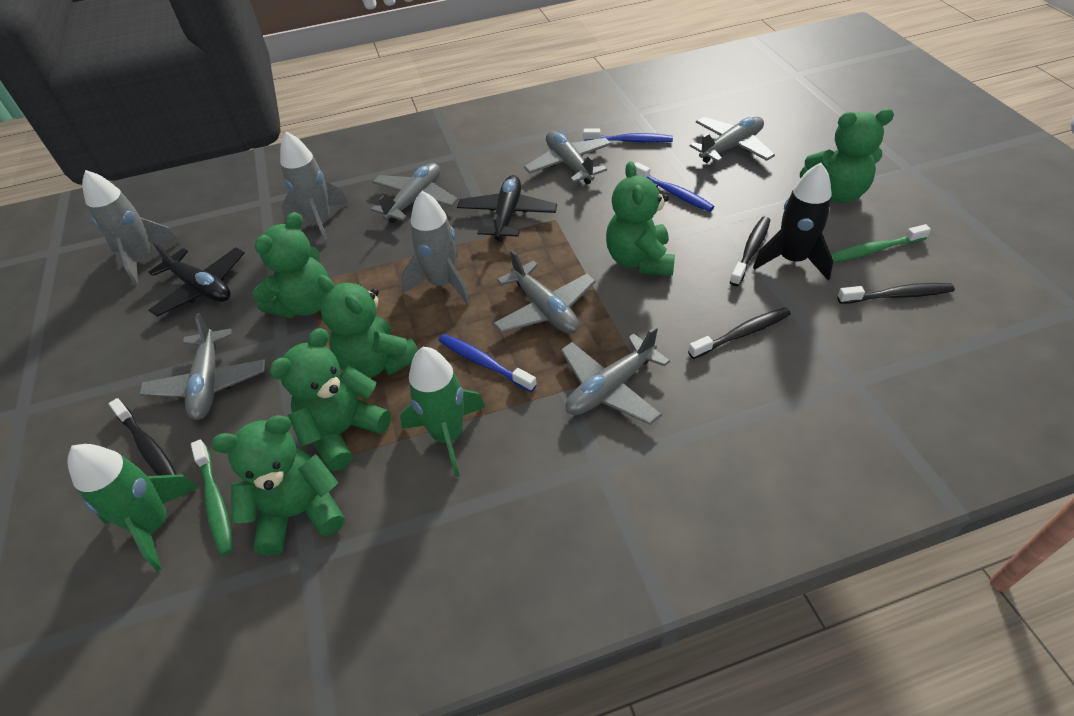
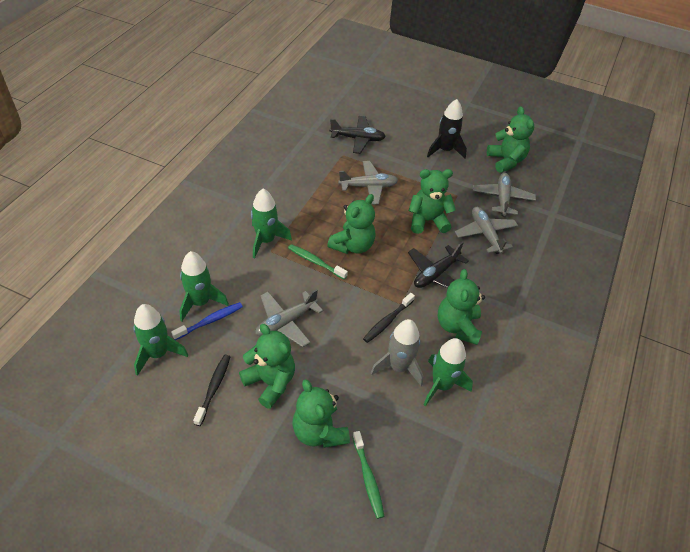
black toothbrush: [109,398,177,476] [688,308,791,359] [730,217,770,286] [837,283,955,304] = 4 -> [193,355,230,426] [363,293,415,343] = 2
blue toothbrush: [438,334,537,392] [583,129,673,143] [634,162,714,212] = 3 -> [171,302,243,340] = 1
green rocket: [67,444,199,571] [400,347,485,477] = 2 -> [133,304,188,376] [180,251,229,321] [251,189,292,259] [423,338,473,406] = 4
grey plane: [139,313,265,420] [371,163,458,223] [493,250,596,334] [524,131,612,184] [561,326,670,425] [690,117,775,163] = 6 -> [256,289,323,347] [338,161,398,205] [455,207,518,254] [473,173,536,216] = 4
grey rocket: [82,170,180,285] [280,132,349,244] [401,191,471,304] = 3 -> [371,319,423,386] = 1

